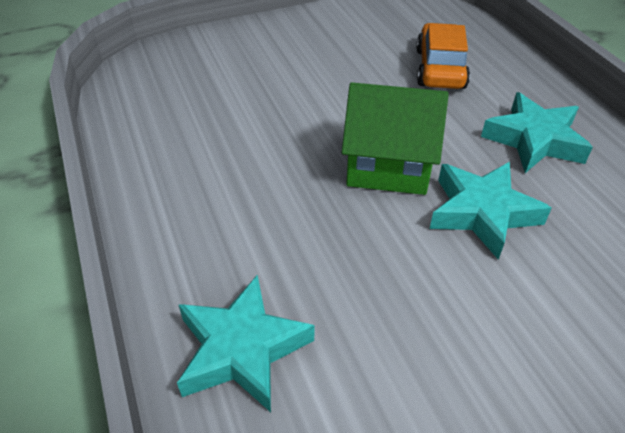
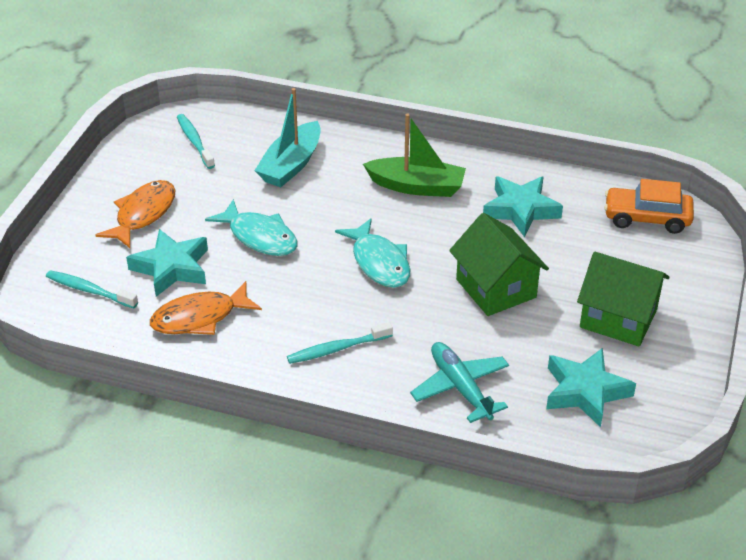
green boat: none = 0 -> [363,114,466,197] = 1
green house: [342,83,449,195] = 1 -> [449,213,549,316] [577,252,670,347] = 2
orange fish: none = 0 -> [95,180,175,248] [150,281,262,335] = 2
turquoise boat: none = 0 -> [255,88,321,187] = 1
turquoise fish: none = 0 -> [205,199,297,256] [335,218,410,288] = 2
turquoise plane: none = 0 -> [410,342,509,423] = 1
turquoise toothbrush: none = 0 -> [46,270,138,308] [177,114,215,169] [287,322,393,364] = 3

